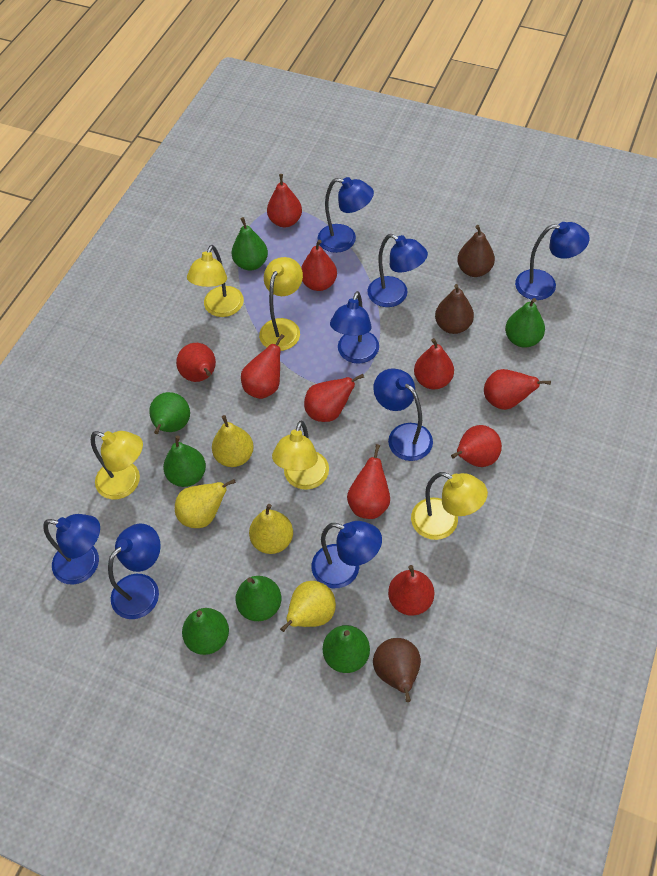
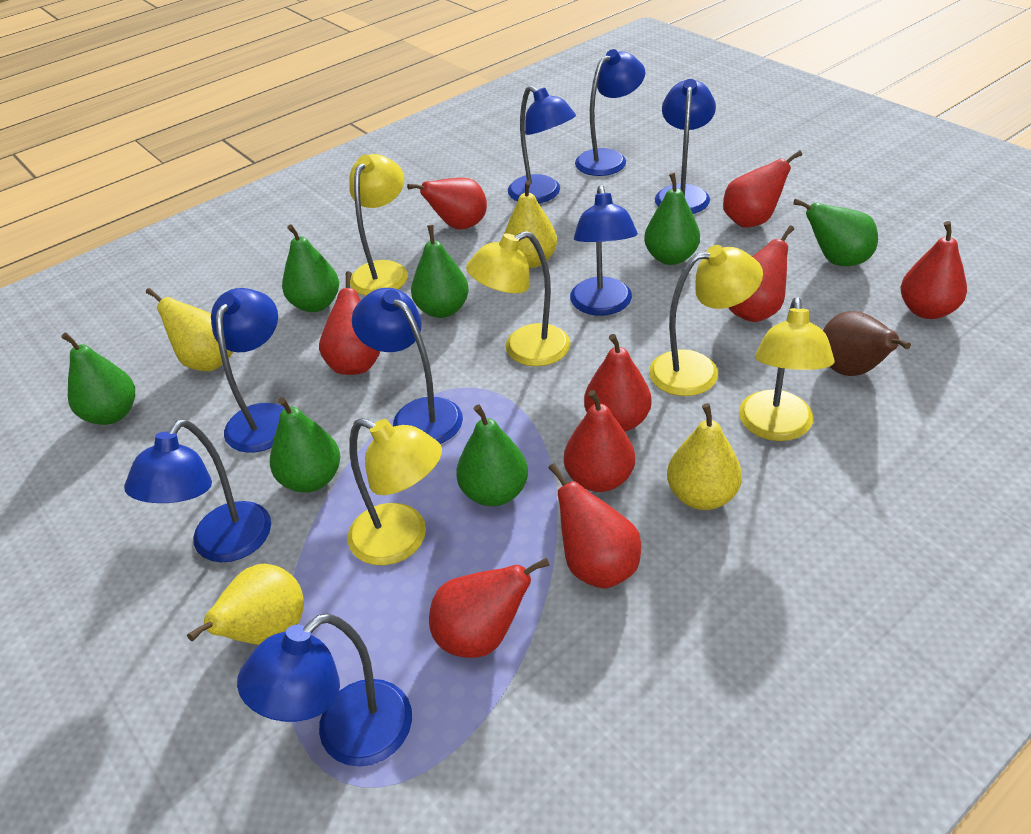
brown pear: [373,638,421,702] [435,284,474,334] [457,225,495,277] = 3 -> [823,311,911,376] = 1
red pear: [176,343,216,382] [241,334,285,399] [267,174,302,228] [301,240,337,291] [304,374,364,422] [347,444,390,519] [388,565,434,616] [414,338,454,389] [451,425,502,467] [484,369,551,410] = 10 -> [319,271,380,375] [407,178,487,229] [429,557,550,658] [549,463,641,589] [564,390,635,492] [584,334,651,432] [723,150,802,228] [729,226,794,322] [901,221,967,319] = 9

